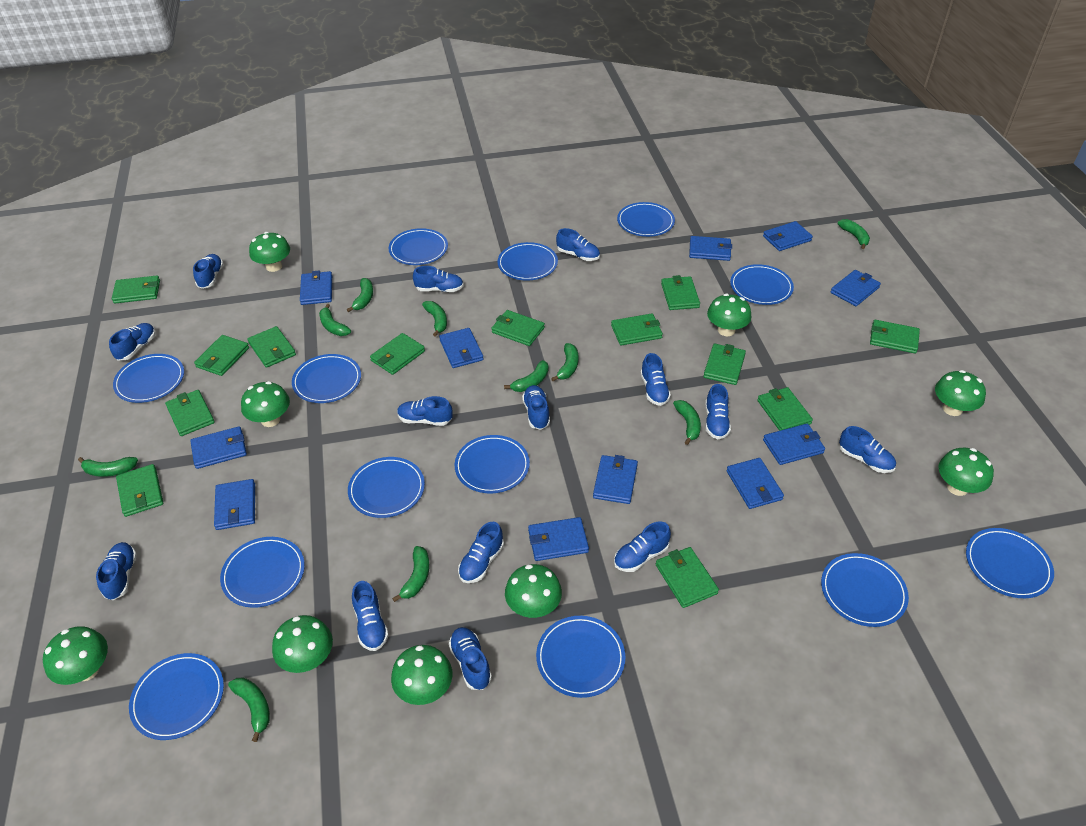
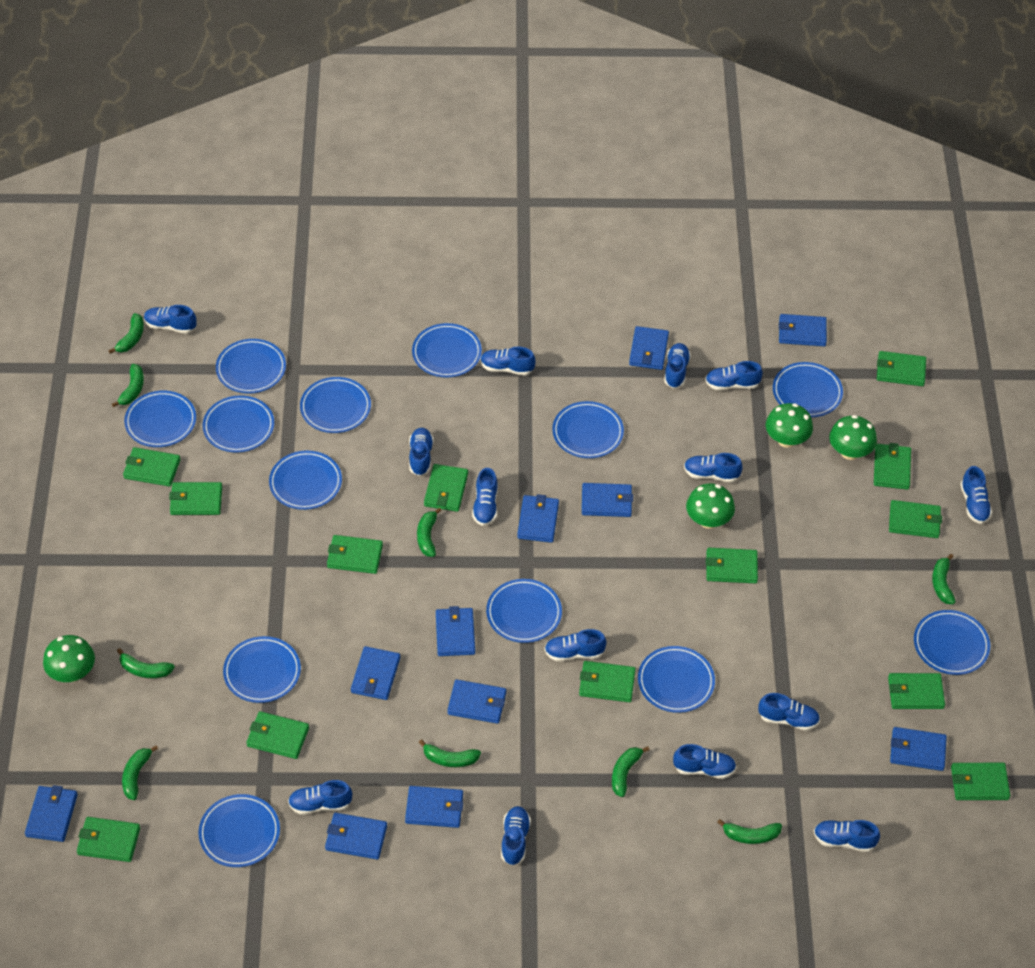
green banana: [78,457,138,477] [228,678,270,742] [319,304,351,336] [347,278,373,312] [392,546,430,602] [422,301,447,337] [504,360,549,392] [551,343,579,381] [673,400,701,445] [838,219,870,249] = 10 -> [108,313,144,354] [112,364,144,407] [117,648,174,678] [122,745,158,800] [417,508,442,557] [419,739,481,767] [612,746,650,797] [717,819,782,844] [932,554,956,604] = 9
green mushroom: [43,626,108,685] [241,381,290,427] [249,232,290,272] [272,615,333,673] [391,645,452,705] [505,564,562,618] [707,294,751,336] [935,370,986,416] [938,448,994,496] = 9 -> [43,635,95,682] [686,484,735,529] [766,403,813,448] [829,415,877,460] = 4

